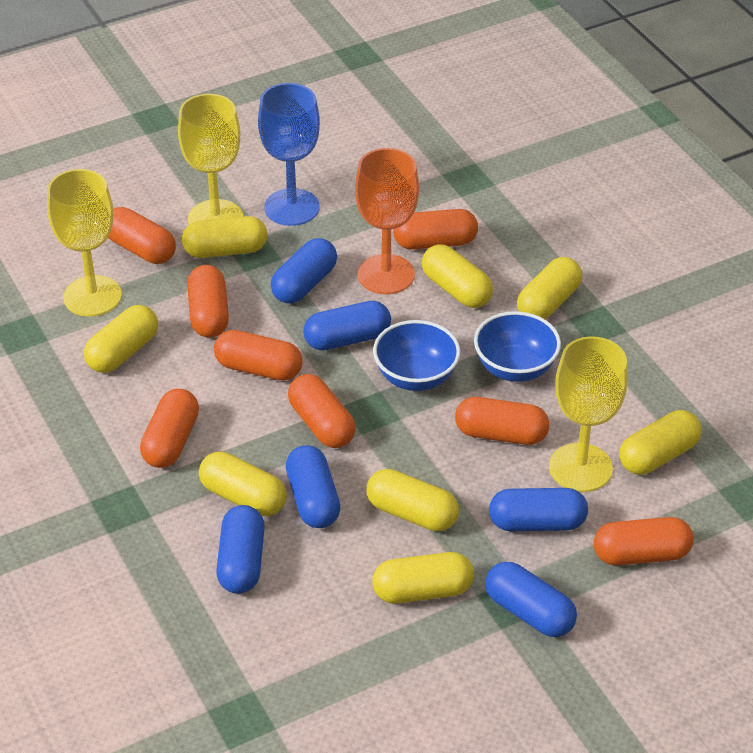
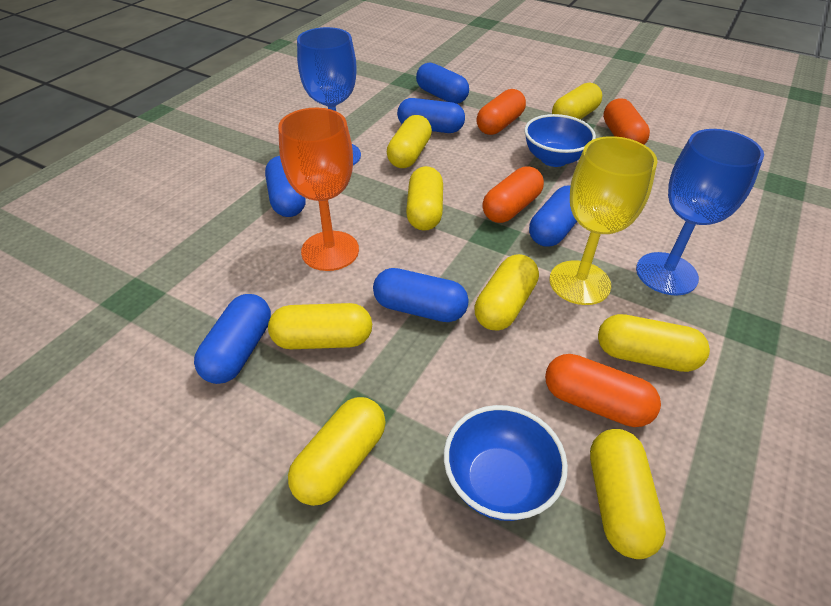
blue goblet: [258,83,320,226] = 1 -> [297,27,361,165] [636,129,764,296] = 2
orange capsule: [108,207,176,264] [140,389,199,468] [187,265,229,337] [214,330,303,380] [288,374,355,448] [393,209,478,250] [455,397,549,445] [594,517,694,565] = 8 -> [476,89,526,135] [482,166,544,223] [545,354,661,427] [603,98,650,145] = 4
yellow goblet: [47,169,122,317] [178,94,243,225] [549,336,628,492] = 3 -> [549,136,657,305] = 1

